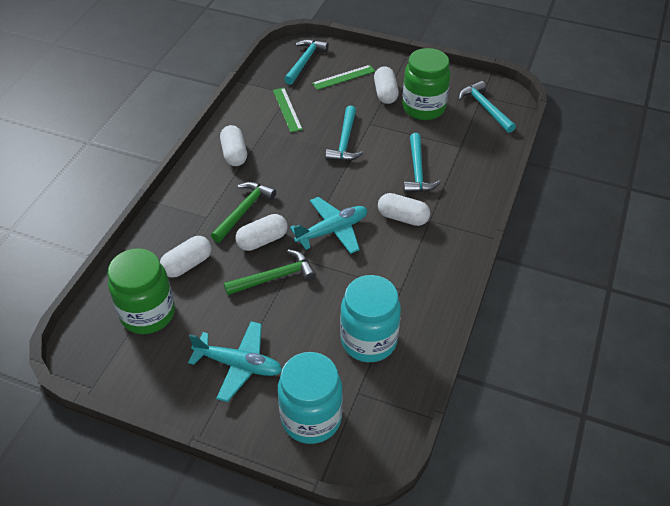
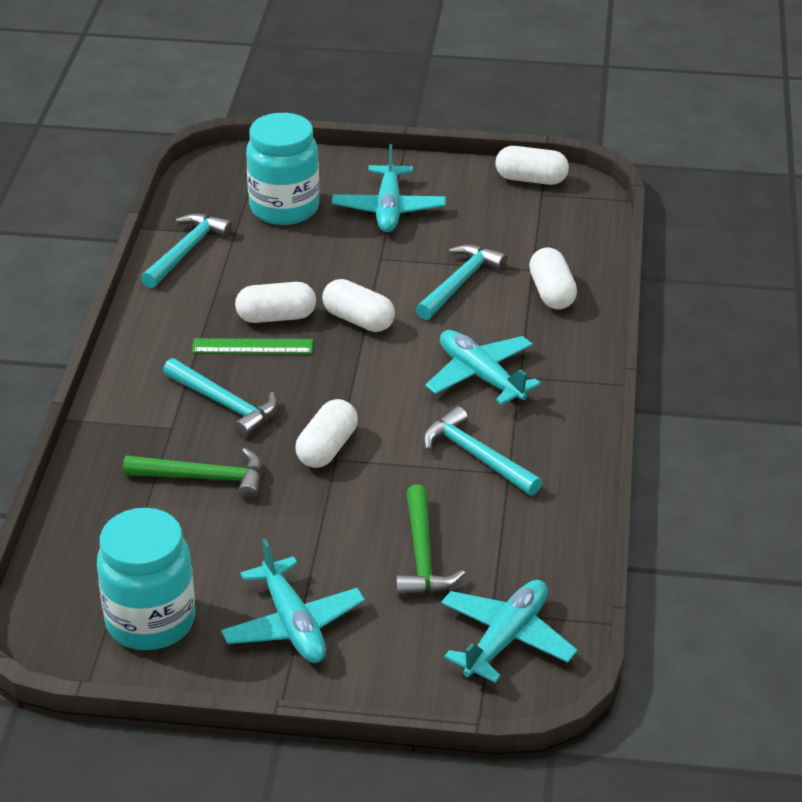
green jar: [108,248,175,334] [402,48,451,120] = 2 -> none = 0
green ruler: [273,88,303,132] [312,65,375,90] = 2 -> [192,338,313,353] = 1
turquoise plane: [188,321,282,402] [290,197,367,254] = 2 -> [221,539,365,663] [332,144,446,232] [425,330,541,405] [441,580,577,683] = 4

